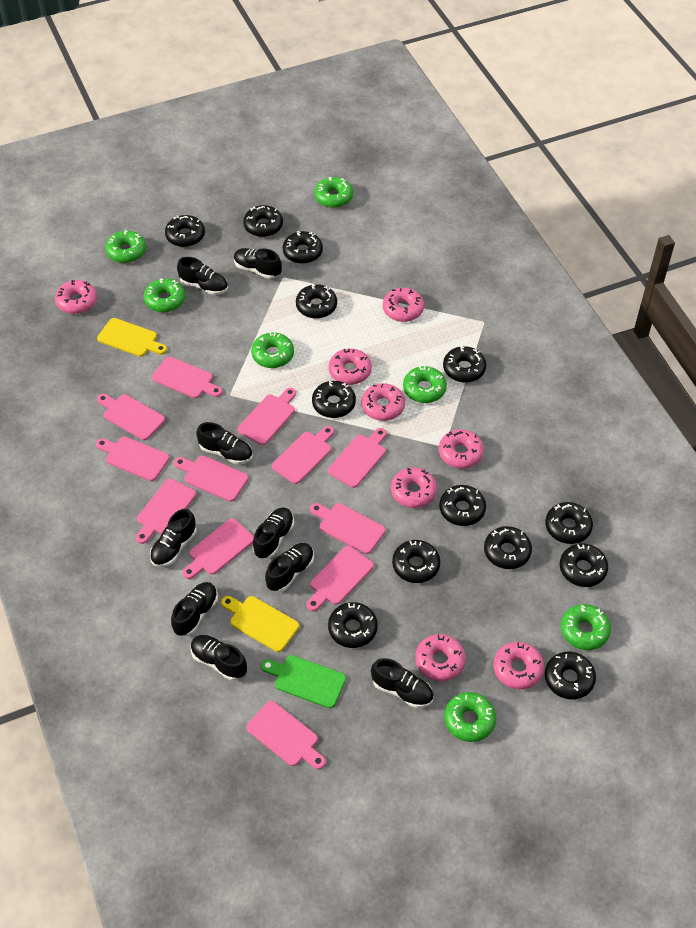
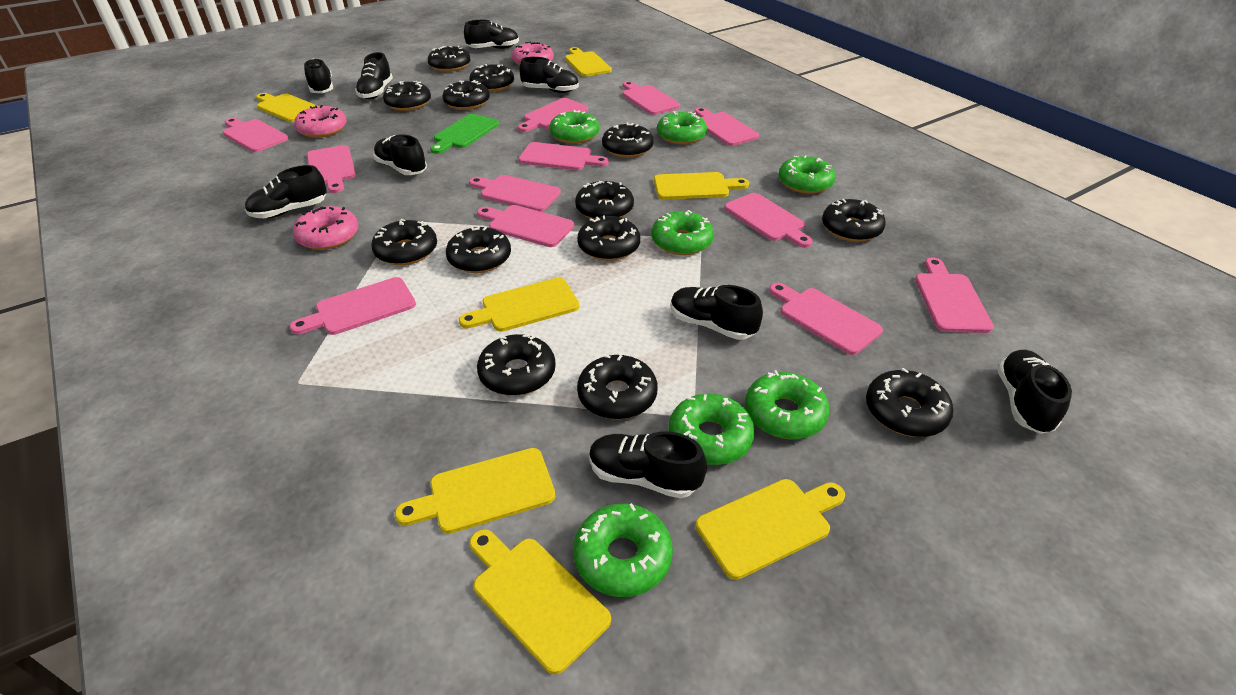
pink donut: [55,280,97,314] [329,349,372,385] [361,383,405,421] [383,288,424,322] [391,467,437,508] [415,634,466,681] [439,429,484,469] [493,642,544,689] = 8 -> [293,206,358,250] [294,105,346,138] [512,41,554,66] = 3
yellow cutting board: [97,318,167,357] [221,596,299,652] = 2 -> [256,93,318,122] [395,448,555,534] [459,278,580,332] [469,529,611,675] [565,47,612,77] [654,172,749,200] [696,479,845,580] = 7

